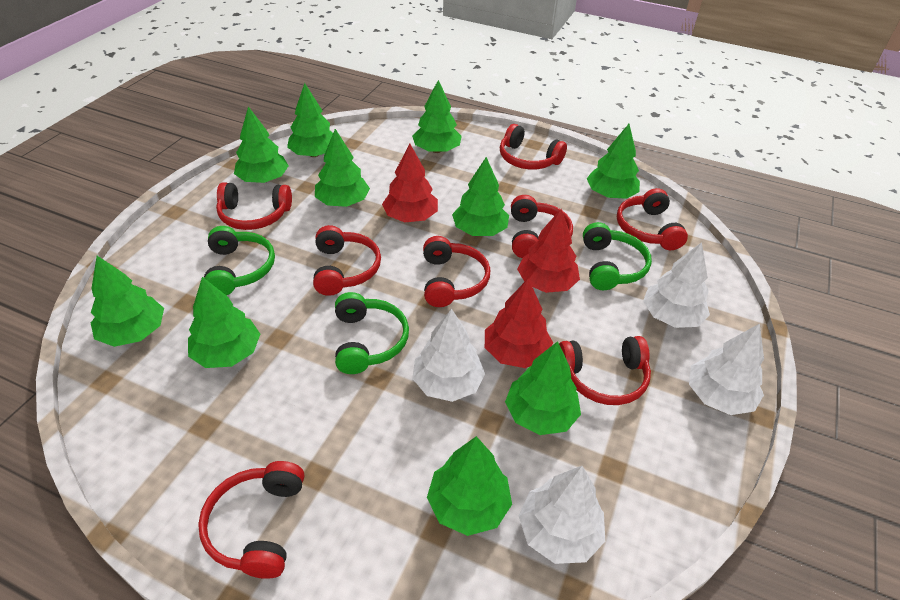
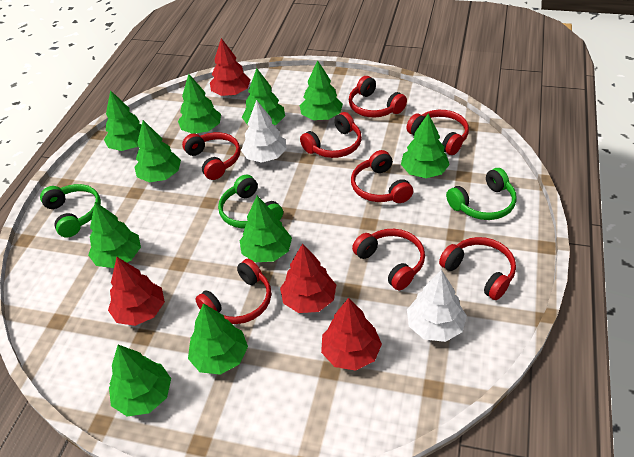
red tree: [382,144,438,222] [485,278,553,368] [517,209,580,293] = 3 -> [108,257,165,326] [210,38,250,96] [280,243,336,313] [321,298,382,371] = 4
white tree: [412,309,485,402] [519,466,605,564] [643,242,710,328] [689,323,764,415] = 4 -> [241,100,287,163] [407,270,467,342] = 2

